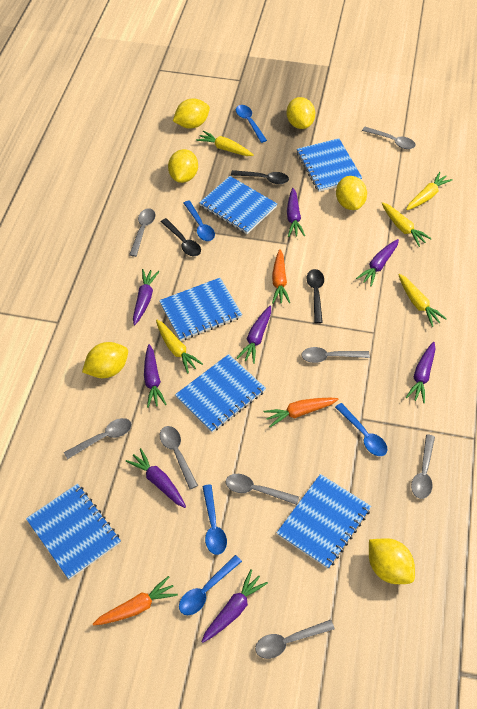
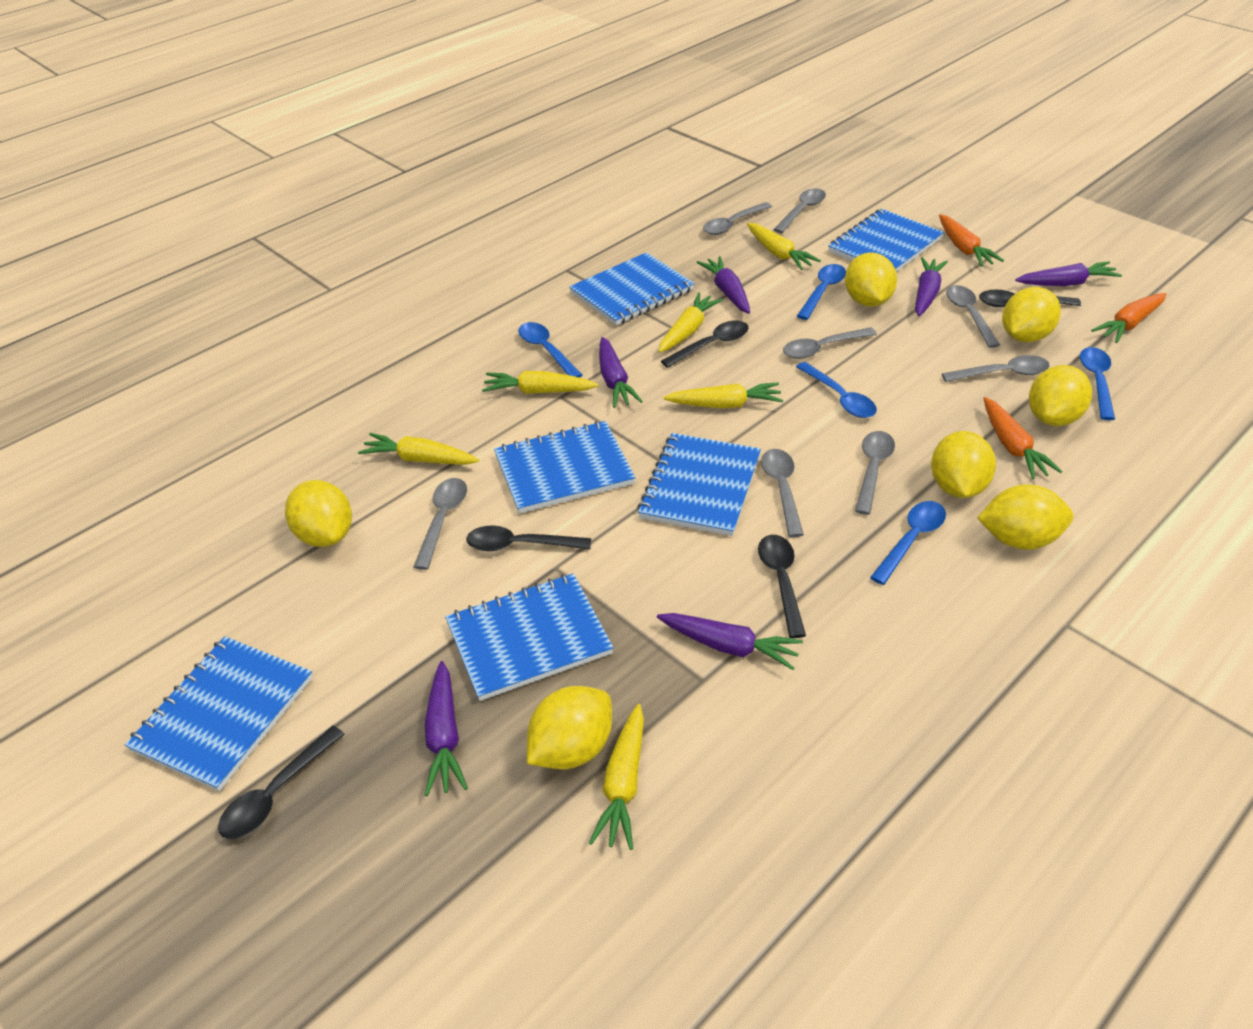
black spoon: [161,218,201,256] [231,170,289,184] [306,269,324,323] = 3 -> [218,726,345,839] [466,525,591,551] [661,321,749,368] [758,535,806,638] [979,290,1081,307] = 5
purple carrot: [126,448,186,508] [133,269,159,325] [144,344,167,408] [201,569,268,643] [237,306,271,364] [287,188,305,237] [356,239,399,286] [406,342,435,403] = 8 -> [424,661,468,796] [599,337,643,408] [657,613,803,670] [696,256,750,314] [915,257,948,316] [1015,261,1122,286] = 6
yellow carrot: [156,320,203,373] [196,130,254,156] [382,202,432,247] [398,274,447,327] [406,172,453,210] = 5 -> [358,433,479,465] [482,371,598,394] [589,704,644,850] [658,292,723,353] [663,382,783,408] [747,223,821,270] = 6
yellow lemon: [82,342,128,378] [168,149,198,183] [173,98,210,129] [287,97,315,129] [336,176,367,210] [369,538,415,584] = 6 -> [285,480,352,547] [527,686,612,770] [845,252,897,307] [931,431,996,498] [978,484,1074,550] [1002,287,1061,342] [1029,365,1092,426] = 7

